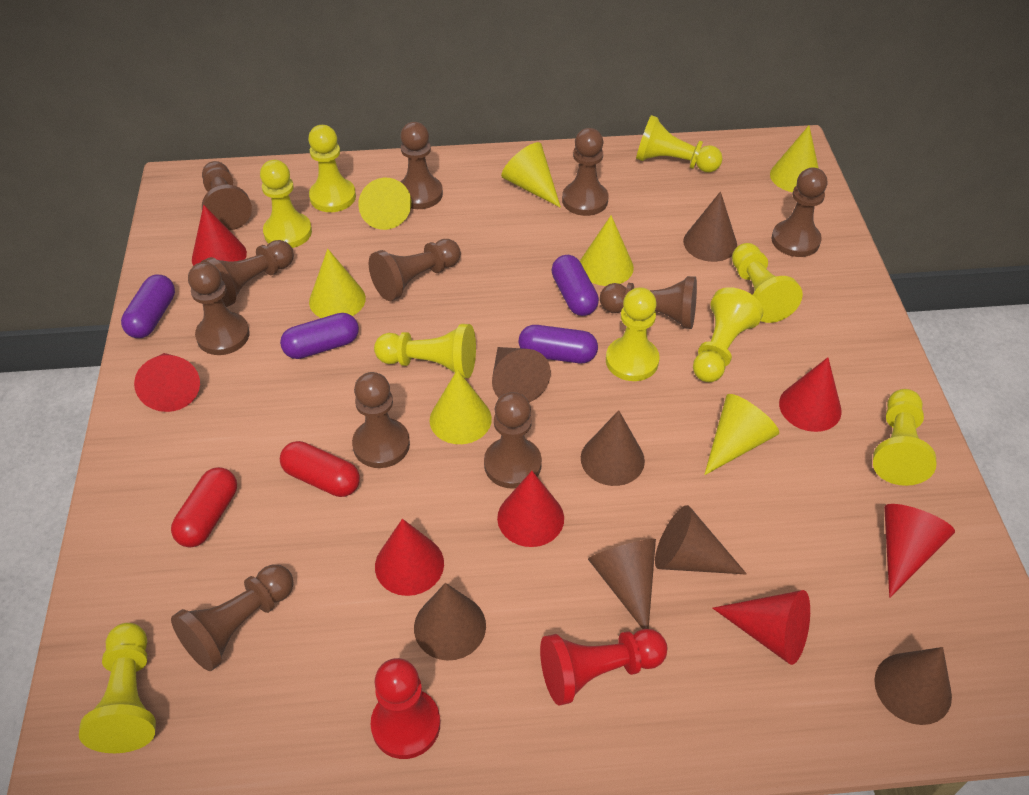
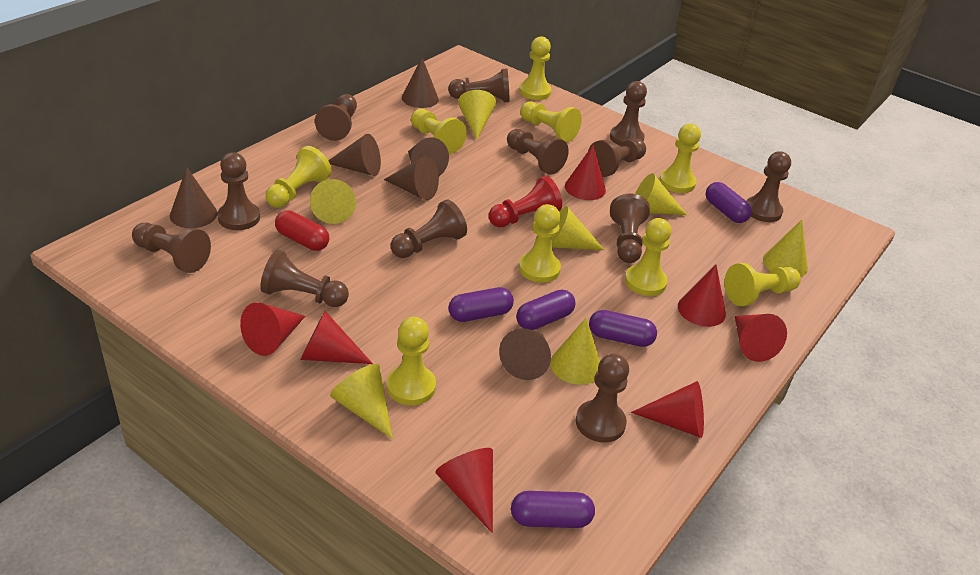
brown cone: [414,583,486,660] [492,347,551,403] [581,410,645,486] [588,539,656,629] [655,505,747,575] [683,191,737,262] [874,647,952,725] = 7 -> [170,167,217,228] [328,134,381,176] [384,156,439,200] [402,57,439,108] [408,137,449,176] [499,328,551,380] = 6
brown pawn: [171,564,294,671] [188,262,250,355] [200,240,294,307] [202,161,252,231] [352,372,410,468] [369,239,461,301] [400,122,443,209] [484,392,542,489] [562,128,609,216] [600,276,697,329] [772,168,827,257] = 11 -> [132,223,211,273] [217,152,260,230] [260,250,349,307] [315,94,357,141] [391,199,467,258] [448,68,510,102] [507,129,569,175] [576,354,629,443] [588,139,646,177] [610,81,647,145] [610,193,650,263] [747,151,791,222] = 12
purple capsule: [121,275,175,338] [280,313,359,359] [519,325,598,363] [552,255,599,316] = 4 -> [448,287,514,322] [511,491,595,528] [516,289,575,330] [589,310,657,347] [705,182,752,223] = 5
red capsule: [171,467,237,547] [280,441,360,497] = 2 -> [275,210,329,251] = 1
red pawn: [371,658,440,759] [540,629,667,705] = 2 -> [489,176,562,228] = 1

